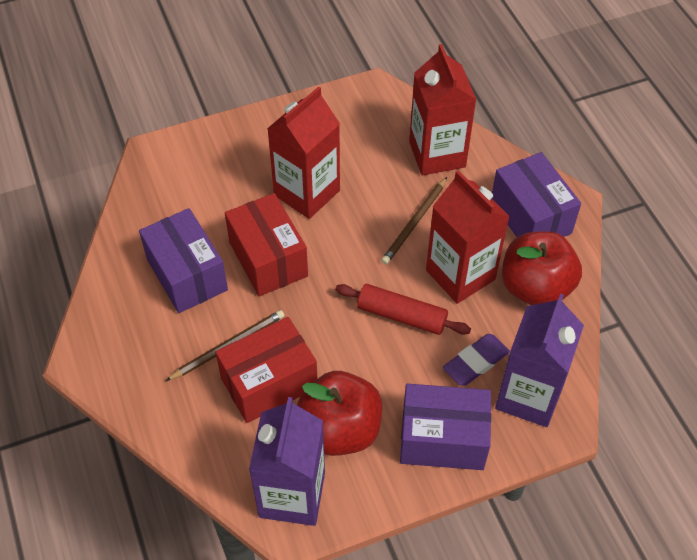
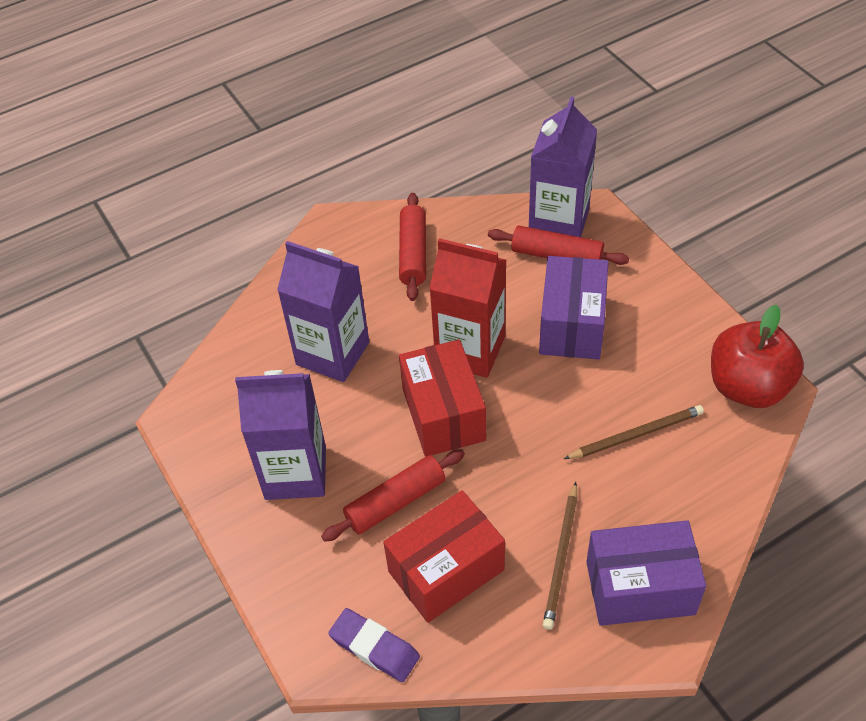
purple box: [139,208,228,313] [400,384,491,470] [492,152,581,237] = 3 -> [539,256,608,360] [586,520,706,626] = 2
purple carton: [249,397,325,526] [495,294,584,427] = 2 -> [235,370,326,500] [277,241,369,382] [529,97,597,237] = 3
red apple: [297,371,382,456] [502,231,582,305] = 2 -> [711,305,804,408] = 1
red carton: [267,86,340,219] [409,44,476,175] [426,170,510,304] = 3 -> [429,238,507,378] = 1
red rolling pin: [335,284,471,335] = 1 -> [321,449,465,542] [399,193,426,301] [488,226,629,265] = 3

